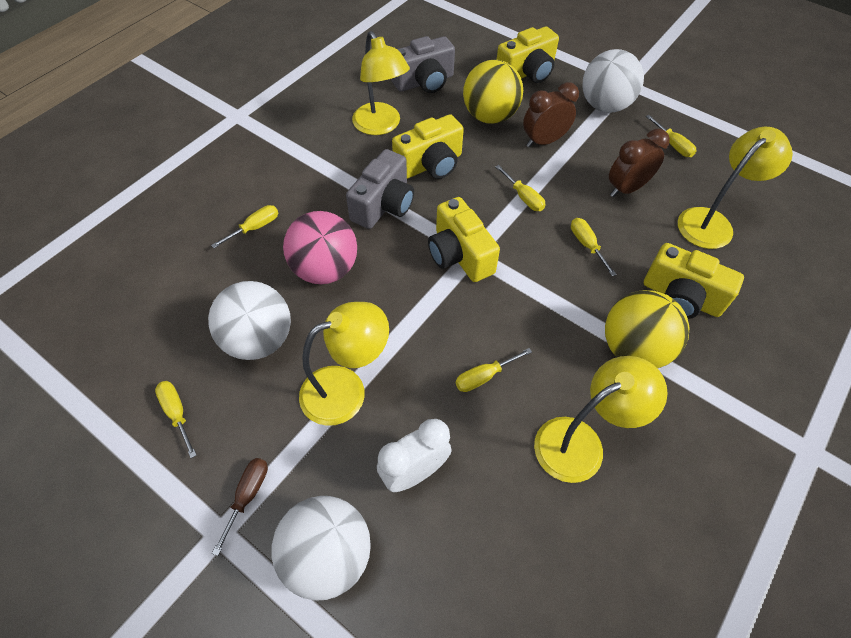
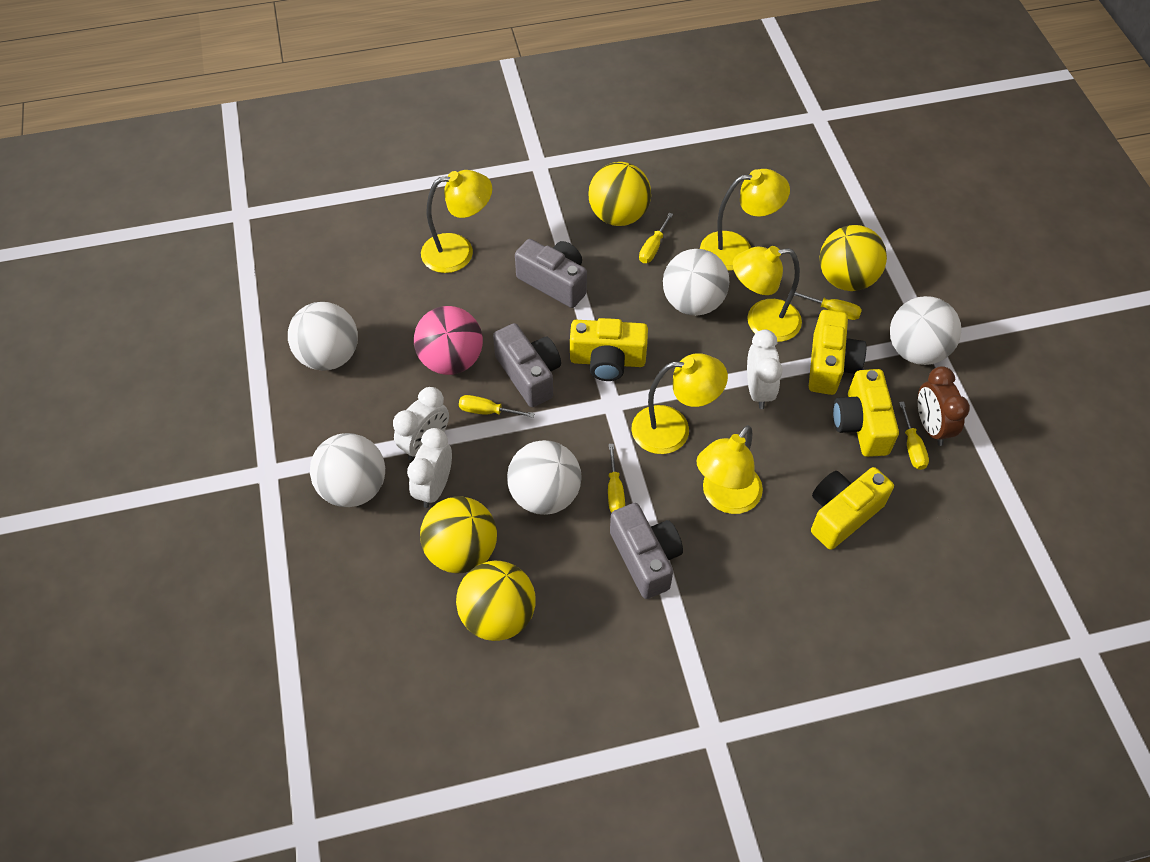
brown clock: [523,82,579,148] [609,129,670,197] = 2 -> [918,366,970,446] = 1
brown screwdriver: [212,458,268,556] = 1 -> none = 0
grey camera: [346,149,414,229] [391,36,455,93] = 2 -> [493,323,561,407] [515,239,587,308] [610,503,683,599] = 3
white ball: [208,281,291,360] [271,496,371,601] [582,49,644,113] = 3 -> [288,302,358,371] [310,433,385,507] [507,440,582,515] [663,249,729,316] [890,296,961,365] = 5
white clock: [377,419,452,492] = 1 -> [393,387,449,460] [407,428,452,508] [747,330,783,409] = 3
yellow ball: [463,60,523,124] [605,290,689,368] = 2 -> [420,496,497,573] [456,561,536,641] [588,162,651,226] [819,225,887,291] = 4
yellow lamp: [299,302,389,426] [352,31,410,135] [534,356,668,483] [678,127,793,249] = 4 -> [421,170,492,273] [631,353,728,454] [696,425,763,514] [700,169,790,271] [733,246,802,342] = 5
yellow screwdriver: [155,381,197,458] [211,205,278,248] [456,348,532,392] [495,165,546,211] [571,218,617,276] [646,115,696,157] = 6 -> [459,395,535,418] [608,444,625,513] [639,213,673,263] [794,292,862,320] [899,402,929,470] = 5

